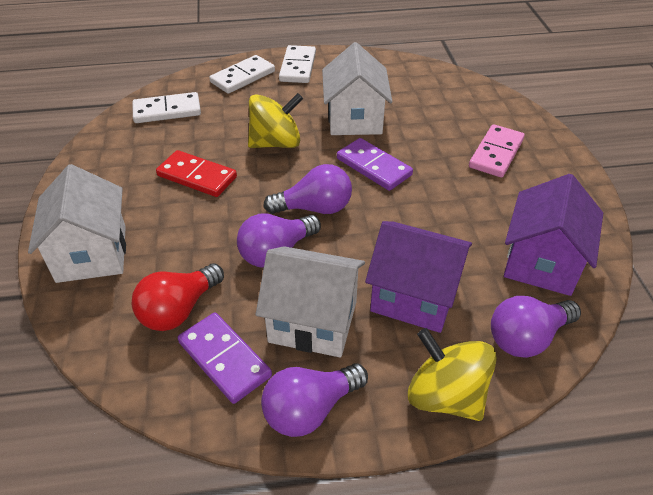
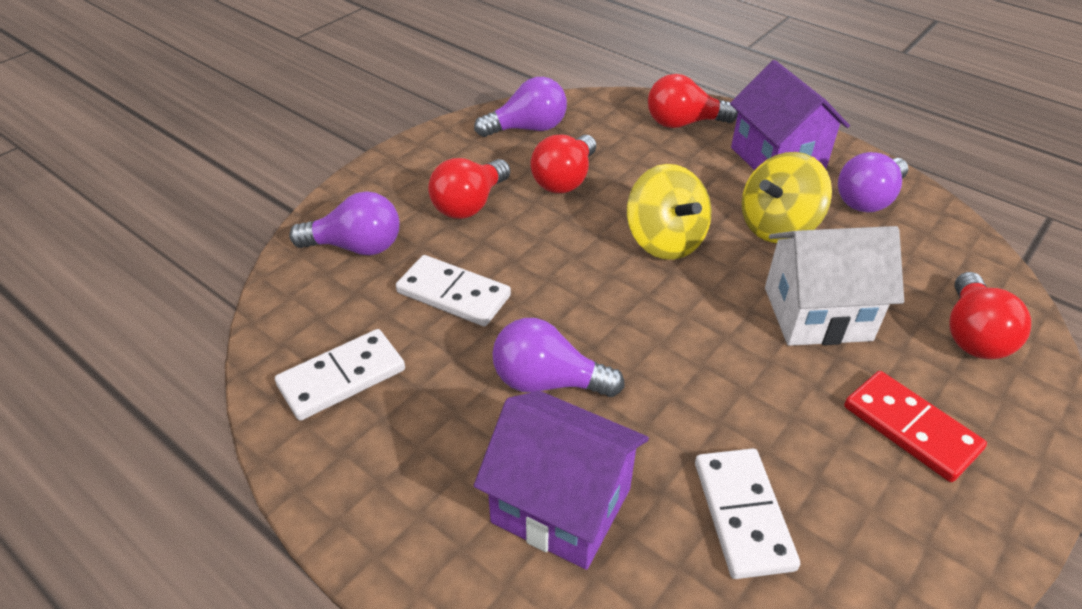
pink domino: [469,124,525,178] = 1 -> none = 0
purple domino: [178,313,272,404] [337,138,413,191] = 2 -> none = 0
red light bulb: [132,263,224,331] = 1 -> [428,158,510,219] [530,134,596,193] [648,74,738,128] [949,272,1031,359] = 4
white house: [28,164,126,283] [256,246,365,357] [322,42,392,135] = 3 -> [765,226,904,346] = 1

